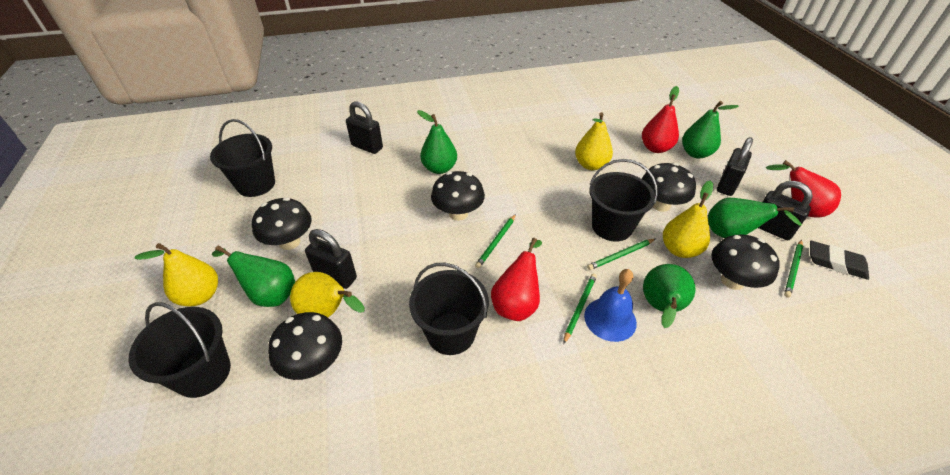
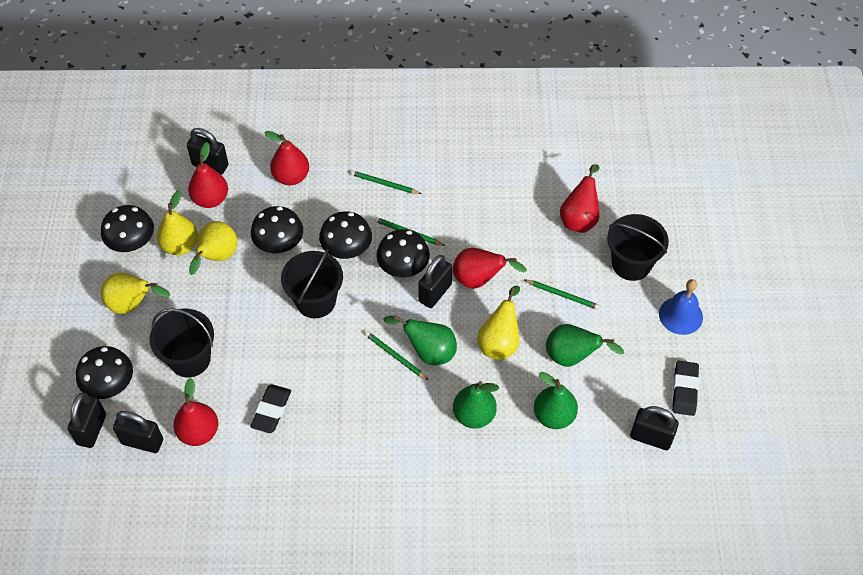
black bucket: [128,302,231,398] [210,119,275,197] [409,263,489,355] [589,159,658,241] = 4 -> [149,308,214,377] [281,249,343,318] [607,214,669,281] = 3
black eraser: [810,241,869,280] = 1 -> [250,384,291,433] [672,361,699,416] = 2
black padlock: [305,229,357,289] [346,101,383,154] [717,137,753,196] [758,181,813,240] = 4 -> [68,392,106,448] [113,411,163,453] [187,128,229,175] [418,255,452,308] [630,406,679,450] = 5
green pear: [212,245,295,307] [417,110,457,174] [643,264,695,328] [682,101,739,159] [708,198,802,238] = 5 -> [383,315,457,365] [453,381,499,429] [534,372,578,429] [546,324,624,367] = 4
red pear: [491,238,542,321] [642,86,679,153] [766,160,841,218] = 3 -> [173,378,218,446] [188,142,228,208] [264,131,309,185] [453,248,527,289] [560,164,599,233] = 5

